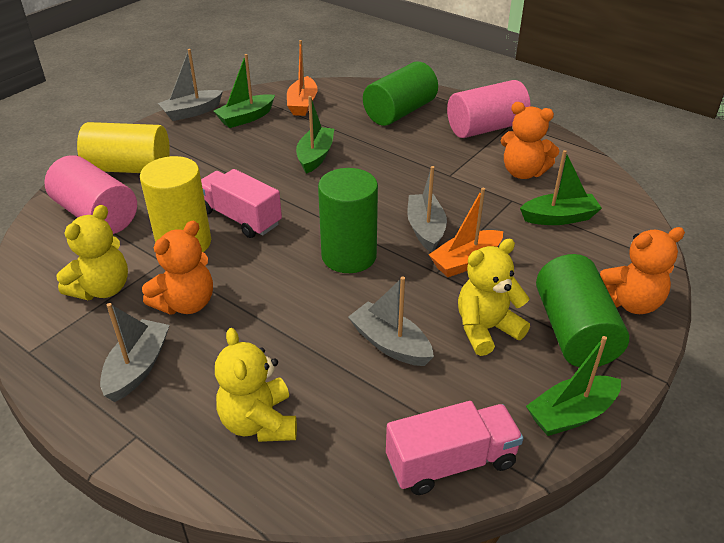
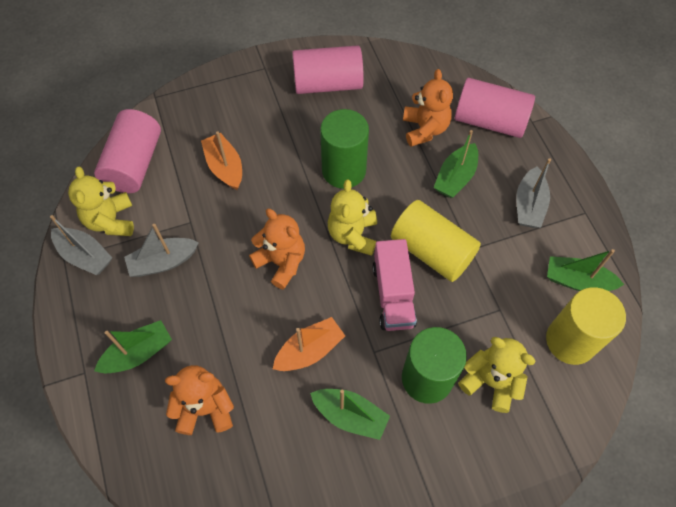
green cylinder: [318,168,378,273] [363,61,438,126] [536,254,629,367] = 3 -> [320,109,369,189] [402,327,467,404] = 2
grey boat: [100,303,170,402] [158,49,223,121] [348,277,434,366] [407,166,447,252] = 4 -> [50,215,112,275] [124,224,199,277] [516,158,551,228] = 3
pink cylinder: [44,155,137,234] [447,80,531,138] = 2 -> [94,109,161,193] [292,45,364,94] [455,78,535,138] = 3
pink truck: [201,169,282,238] [386,401,523,495] = 2 -> [372,239,417,331] = 1

